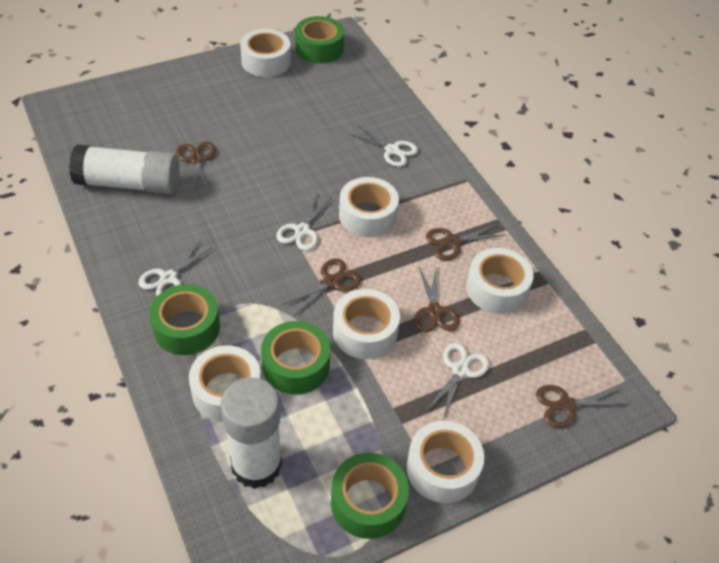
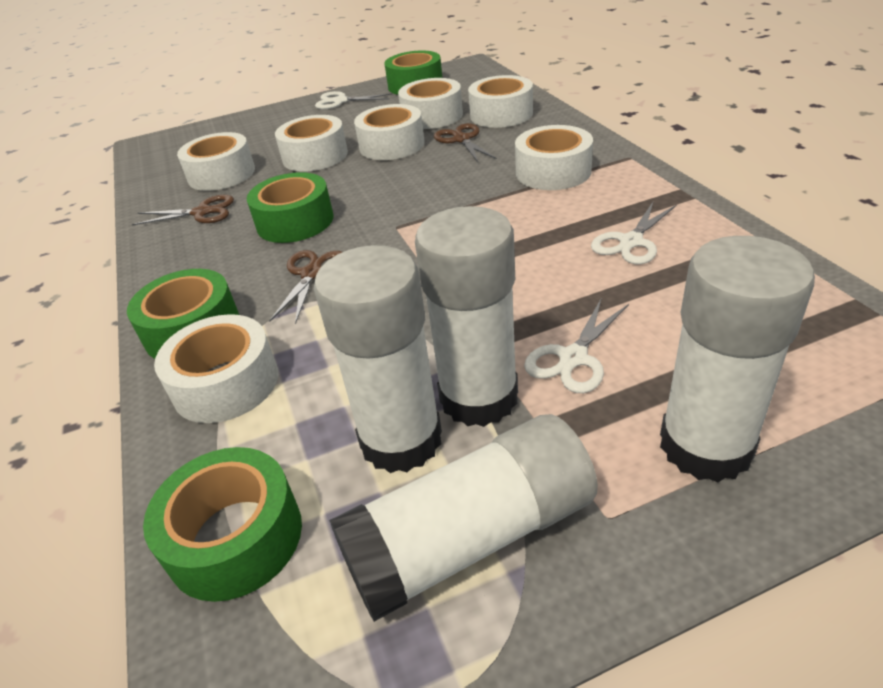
brown scissors: [176,142,216,195] [282,258,361,316] [414,267,460,332] [426,224,505,260] [536,385,630,428] = 5 -> [132,195,234,225] [269,250,342,324] [434,123,497,162] = 3
white glue stick: [69,144,180,194] [220,378,282,489] = 2 -> [314,245,442,473] [329,414,598,622] [415,206,518,427] [660,236,815,482] = 4
white scissors: [138,239,214,296] [276,193,332,251] [348,125,418,167] [426,343,490,421] = 4 -> [315,91,392,109] [524,297,629,393] [591,201,677,264] = 3
white tape: [189,346,261,422] [240,29,291,77] [333,289,400,359] [339,177,399,237] [407,421,484,503] [466,248,533,314] = 6 -> [154,314,278,423] [177,132,255,191] [275,115,348,172] [354,104,425,160] [398,78,463,129] [468,75,533,128] [515,125,593,190] = 7

